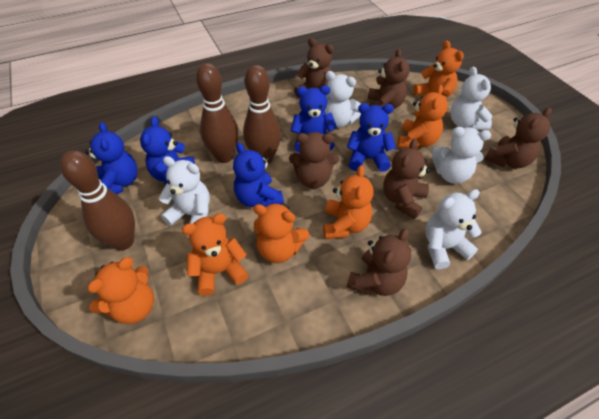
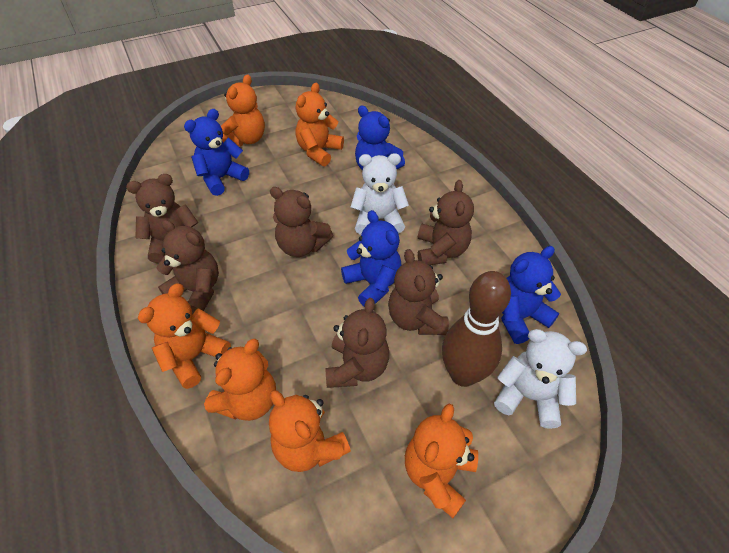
blue teddy bear: [85,122,138,194] [140,117,195,185] [233,142,284,207] [290,85,337,153] [347,103,396,172] = 5 -> [184,109,249,196] [341,210,401,307] [355,105,405,170] [501,246,561,344] = 4
brown bowling pin: [60,150,135,251] [196,63,239,163] [243,65,281,164] = 3 -> [442,271,511,387] = 1
white teddy bear: [158,156,210,226] [324,71,361,128] [425,189,482,269] [432,127,491,184] [450,67,492,130] = 5 -> [350,153,409,235] [494,329,587,429] = 2

